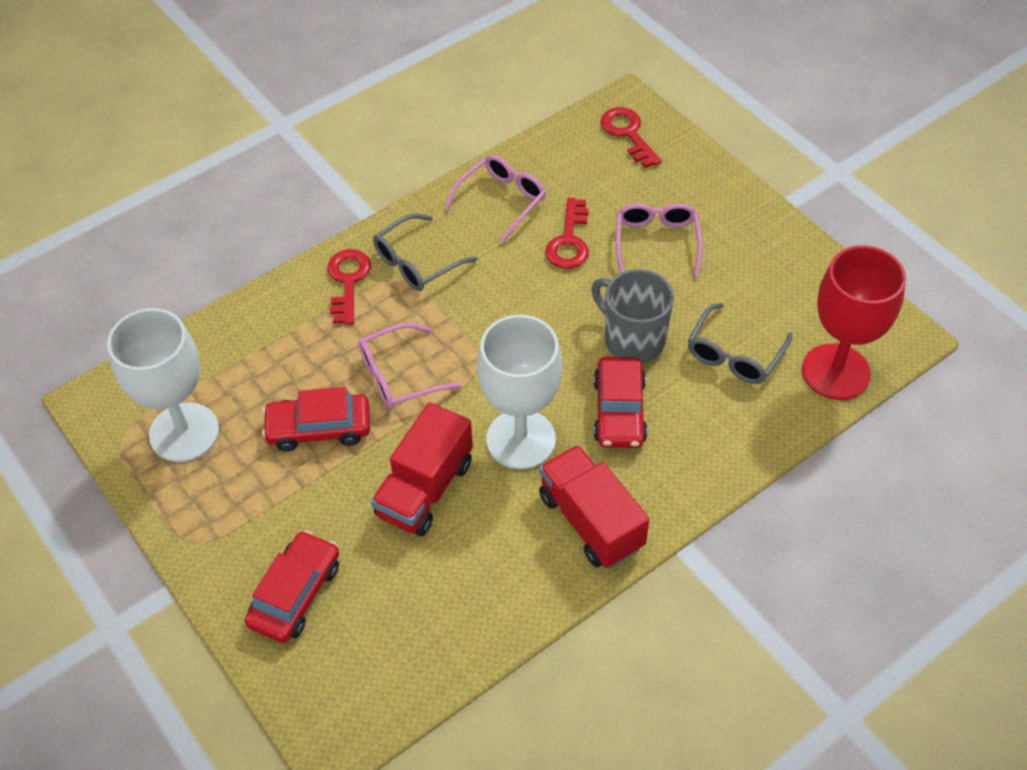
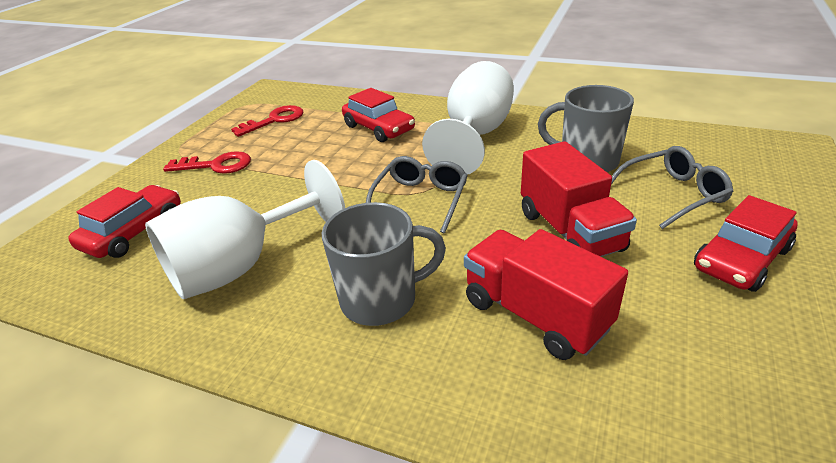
grey mug: [591,269,674,363] = 1 -> [322,202,446,326] [538,85,634,173] = 2
pink glasses: [359,323,462,409] [445,155,546,244] [616,203,703,277] = 3 -> none = 0
red goblet: [802,245,906,400] = 1 -> none = 0
red key: [328,249,371,325] [545,197,589,269] [601,107,662,168] = 3 -> [163,151,251,174] [231,105,303,137] = 2

